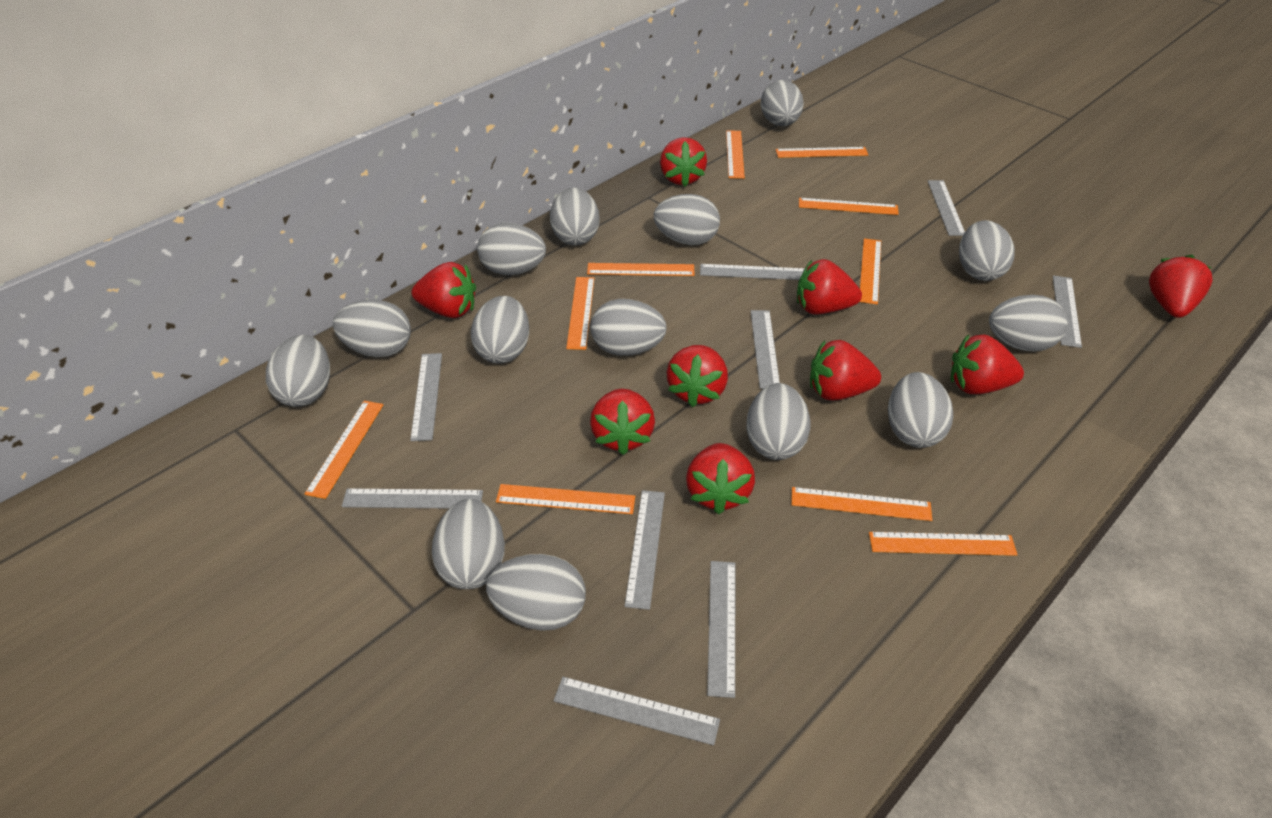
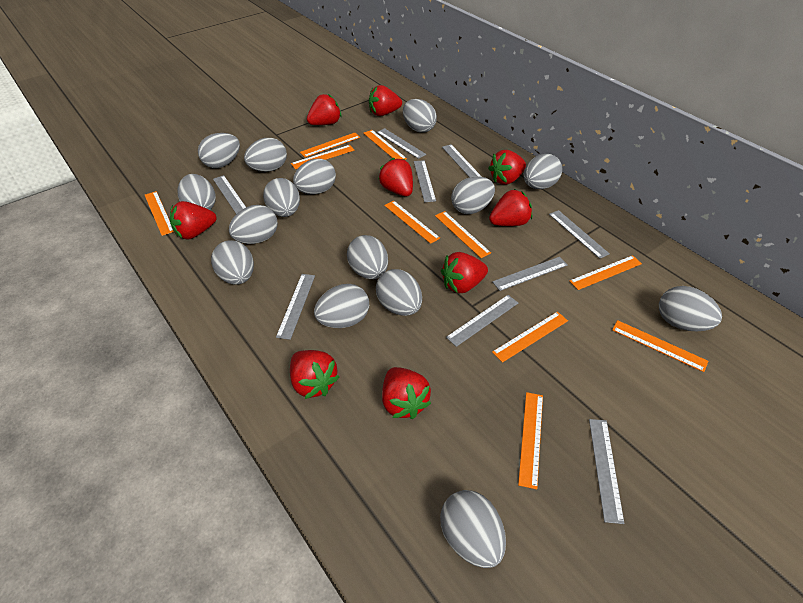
grey egg: [266,335,330,407] [333,300,411,357] [432,499,505,589] [471,296,529,363] [477,223,546,275] [486,554,586,631] [550,187,600,245] [591,299,667,356] [654,194,720,245] [746,383,810,460] [761,80,804,126] [888,372,953,448] [959,220,1015,281] [989,295,1068,351] = 14 -> [178,174,216,210] [198,133,240,168] [211,240,254,285] [229,205,278,244] [244,138,287,172] [263,178,300,217] [293,159,336,194] [314,284,369,328] [347,235,388,279] [376,269,422,316] [403,99,437,133] [440,490,506,568] [451,176,495,214] [524,154,562,189] [659,286,722,331] = 15

